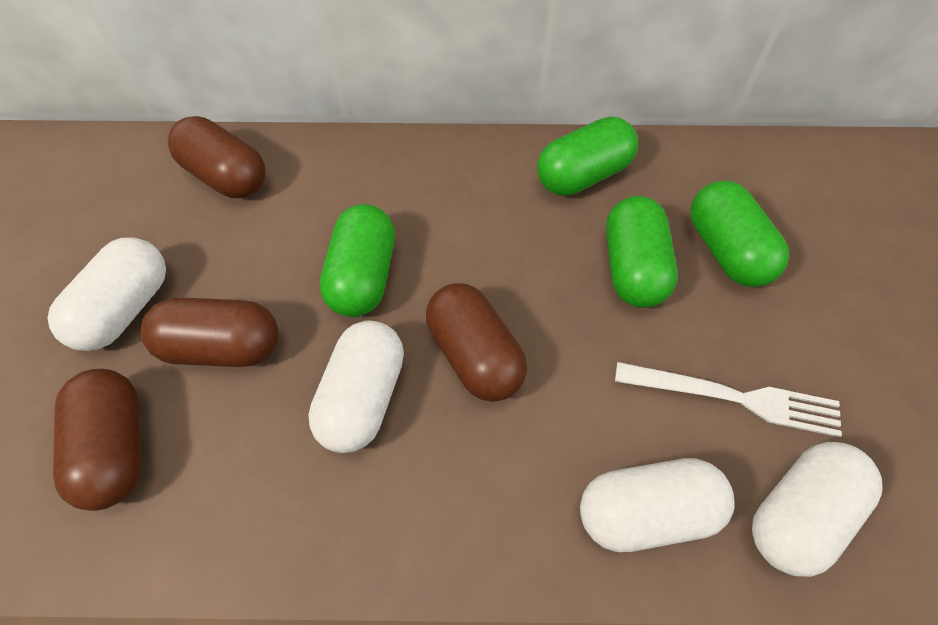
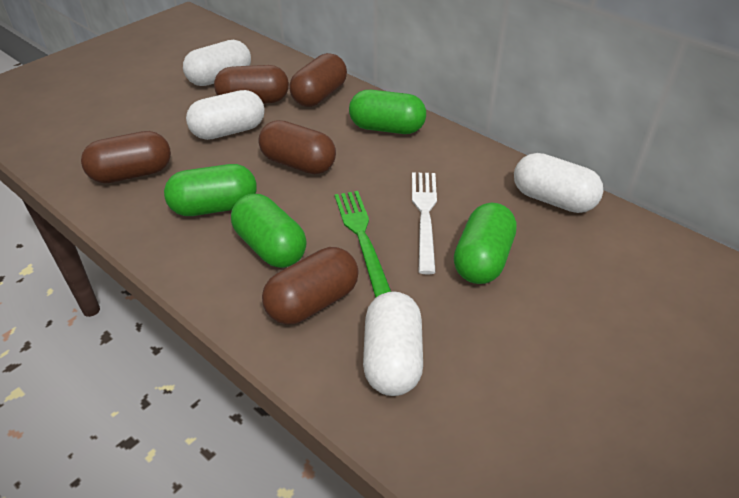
brown capsule: [53,369,142,511] [141,297,279,367] [168,116,266,198] [426,283,527,402] = 4 -> [81,131,171,183] [214,65,289,104] [258,120,336,174] [262,247,359,325] [289,53,347,107] = 5
green fork: none = 0 -> [335,191,391,298] = 1

